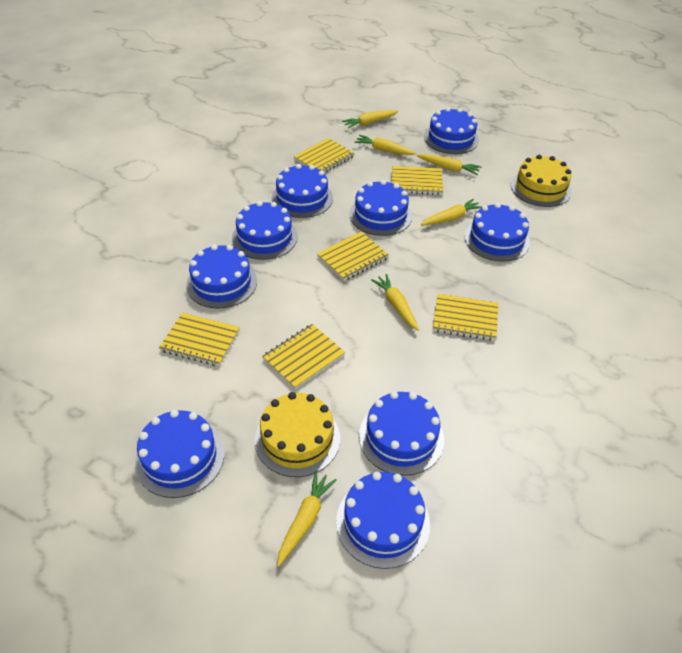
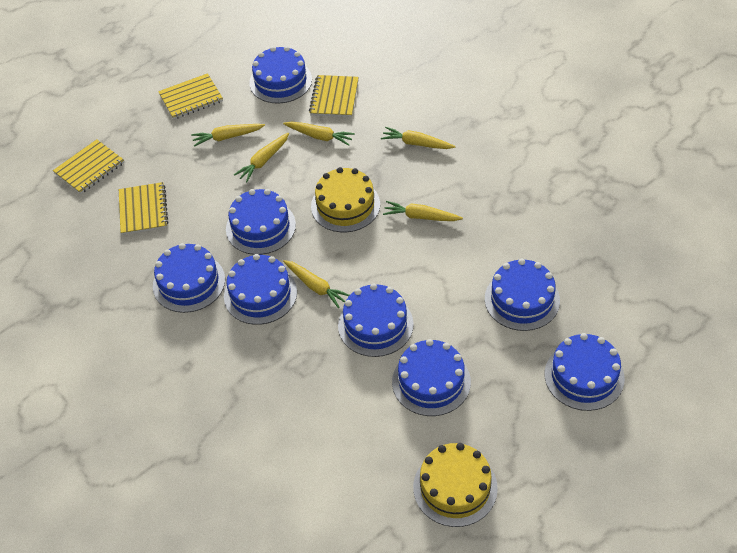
blue cake: [135,410,224,498] [186,245,257,309] [232,201,298,260] [272,164,333,218] [336,472,430,569] [350,180,412,236] [359,391,444,476] [424,107,479,154] [464,203,530,262] = 9 -> [153,243,225,313] [224,254,297,325] [226,189,296,255] [249,46,312,103] [338,283,414,357] [392,339,471,416] [485,258,560,331] [545,333,625,411] = 8
yellow notebook: [159,313,240,366] [262,324,345,389] [294,138,355,173] [317,232,389,281] [392,166,443,195] [433,294,498,341] = 6 -> [53,139,124,194] [119,182,168,235] [158,73,223,120] [309,75,359,117] = 4

